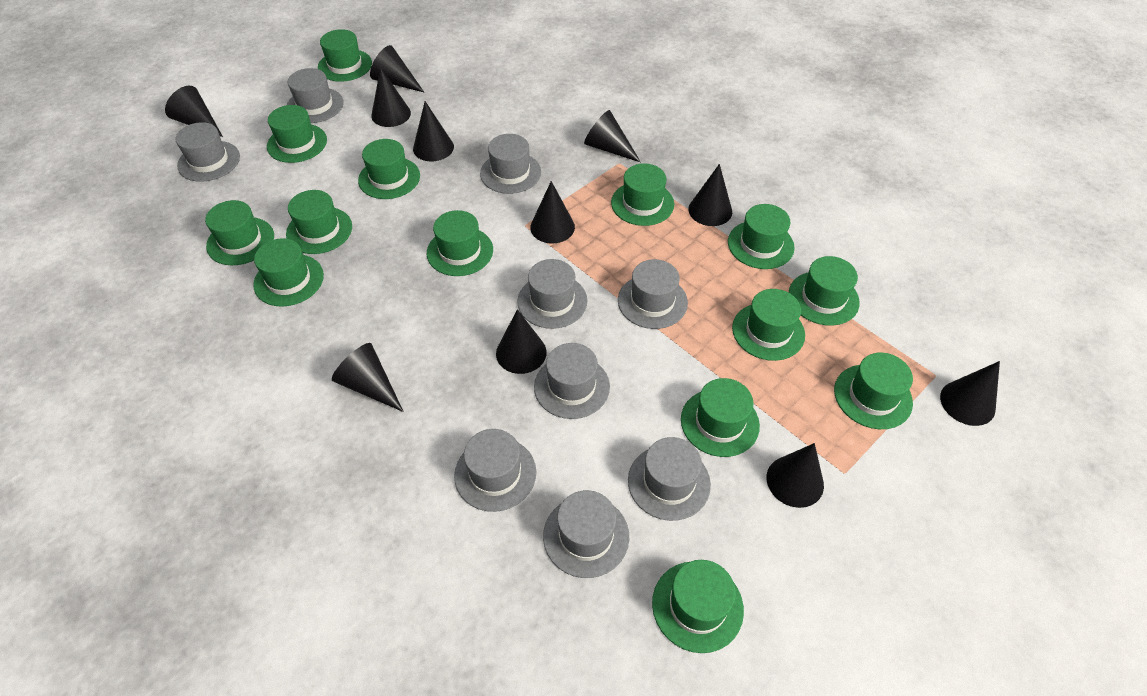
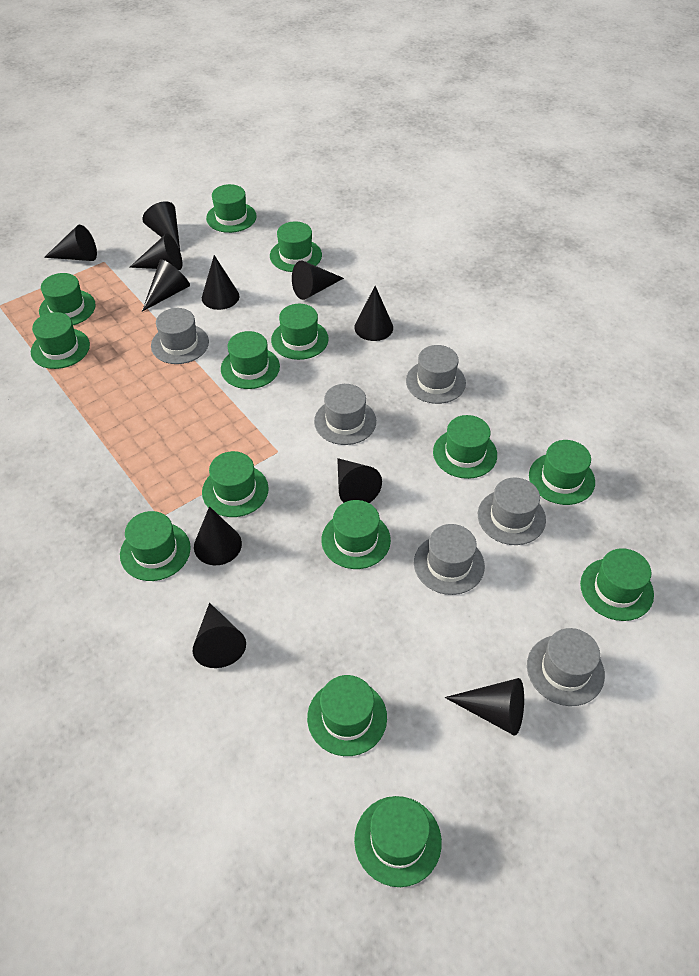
grey hat: [176,122,240,182] [287,68,344,123] [454,429,536,512] [480,134,541,194] [517,259,587,329] [534,343,610,419] [543,490,629,578] [618,259,688,329] [628,437,711,521] = 9 -> [151,308,209,364] [314,384,376,445] [406,345,466,404] [414,524,485,595] [478,478,546,545] [527,628,605,706] = 6

